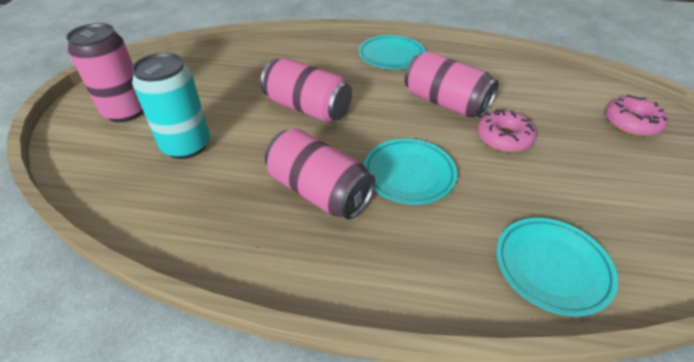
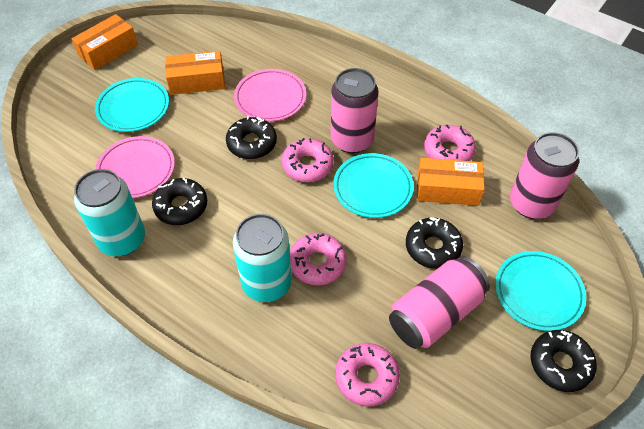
black donut: none = 0 -> [152,178,207,225] [226,116,277,159] [406,217,463,269] [531,330,597,392] = 4
orange box: none = 0 -> [72,14,138,70] [165,51,225,95] [417,158,485,206] = 3
pink can: [66,23,144,122] [260,58,352,123] [265,128,375,220] [405,51,499,118] = 4 -> [331,68,379,153] [389,256,490,349] [510,132,579,219] = 3
pink donut: [477,109,537,153] [605,95,668,136] = 2 -> [282,138,334,182] [290,233,347,285] [335,343,400,407] [424,125,476,161] = 4
pink plate: none = 0 -> [95,136,175,198] [234,69,306,122] = 2
turquoise can: [132,53,210,159] = 1 -> [74,169,145,256] [233,214,292,302] = 2

